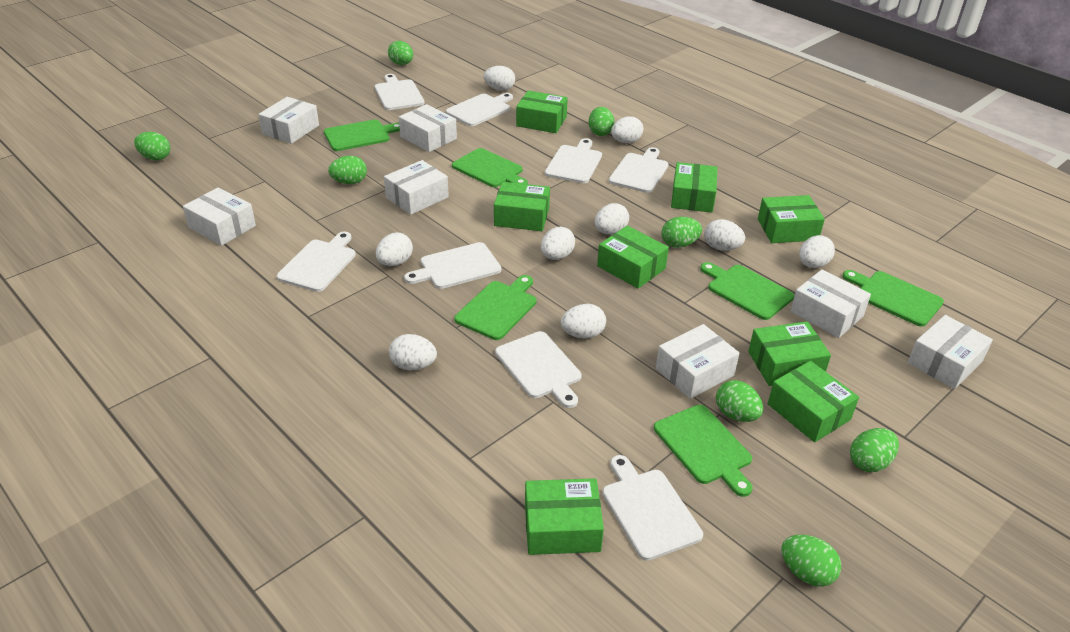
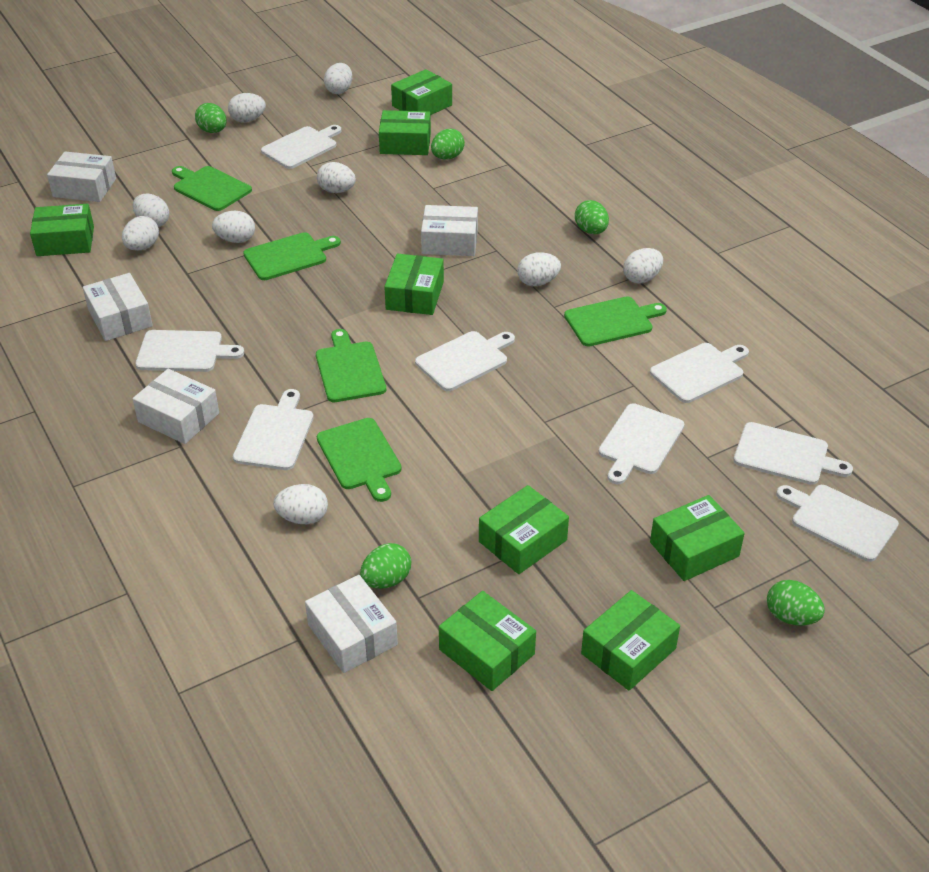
green cutting board: [324,119,400,151] [452,148,528,187] [454,275,537,340] [654,405,753,497] [700,262,794,320] [842,270,944,327] = 6 -> [172,166,252,211] [243,232,341,280] [316,329,386,402] [317,418,402,502] [564,296,667,347] = 5
green egg: [134,132,170,160] [328,156,367,184] [388,41,413,65] [589,107,615,136] [661,217,702,248] [716,380,763,422] [781,535,841,587] [850,428,899,472] = 8 -> [195,103,227,133] [360,543,411,589] [431,128,465,160] [575,200,609,234] [767,580,825,625] = 5
white box: [183,187,256,246] [258,97,319,144] [384,160,449,215] [399,104,457,152] [656,324,739,399] [790,269,871,338] [908,315,993,389] = 7 -> [47,152,116,202] [83,273,153,341] [133,369,219,444] [305,575,398,673] [421,205,478,256] = 5

